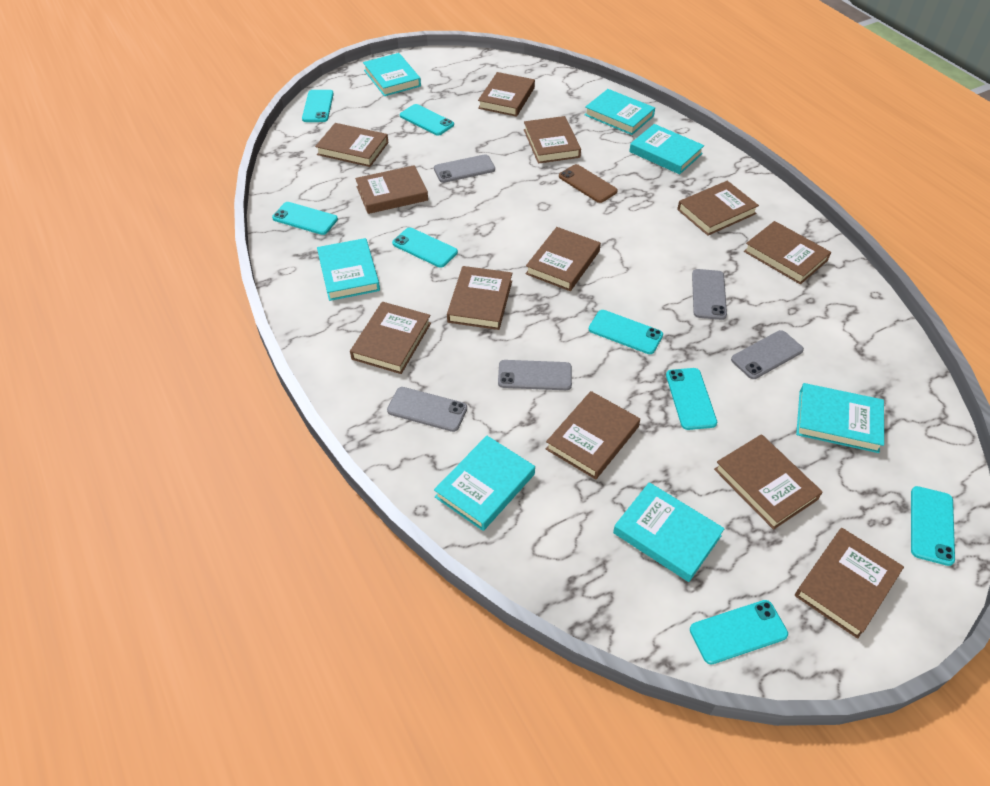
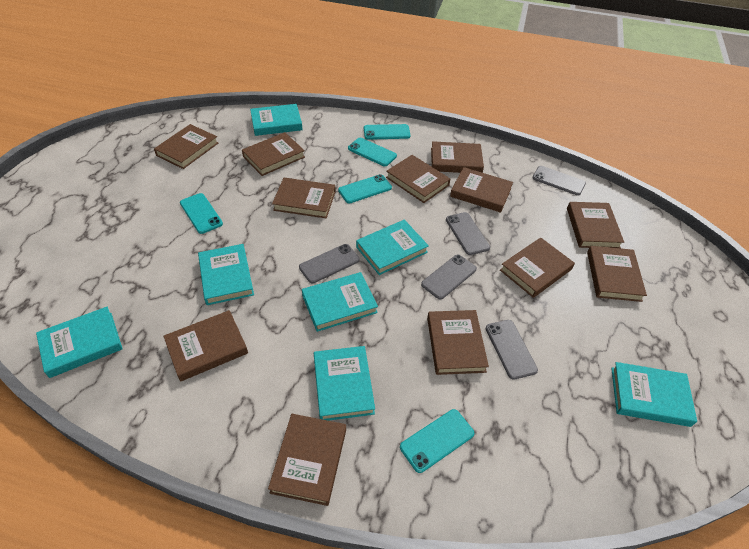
brown phone: [559,164,618,203] = 1 -> none = 0
turquoise phone: [272,202,338,235] [302,90,334,122] [392,227,458,268] [400,104,454,136] [589,310,663,354] [666,368,717,430] [690,600,788,664] [911,486,955,566] = 8 -> [180,193,223,234] [338,174,392,204] [348,138,397,166] [364,124,410,140] [400,409,475,473] = 5

